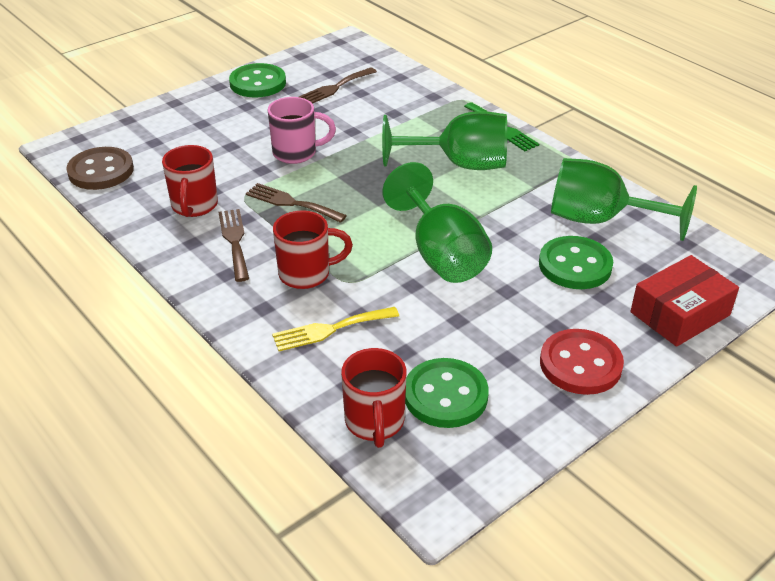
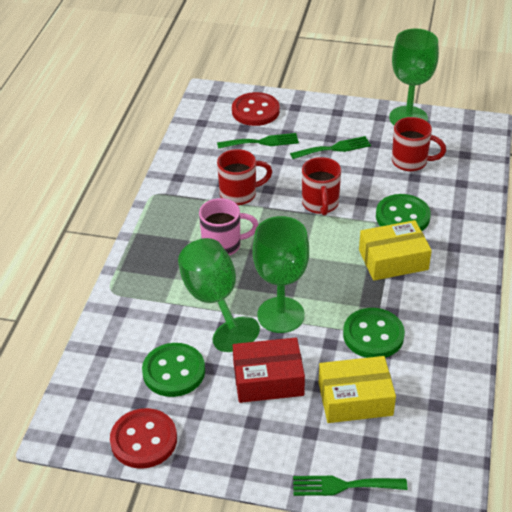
brown button: [66,147,134,190] = 1 -> none = 0
brown fork: [218,209,249,282] [246,183,347,223] [299,67,377,104] = 3 -> none = 0
green fork: [464,102,539,151] = 1 -> [217,133,299,149] [290,136,371,159] [293,476,407,496] = 3
red button: [540,329,624,395] = 1 -> [110,408,177,469] [232,92,279,126] = 2
yellow box: none = 0 -> [319,356,396,423] [359,220,432,281] = 2
yellow fork: [272,307,399,351] = 1 -> none = 0

